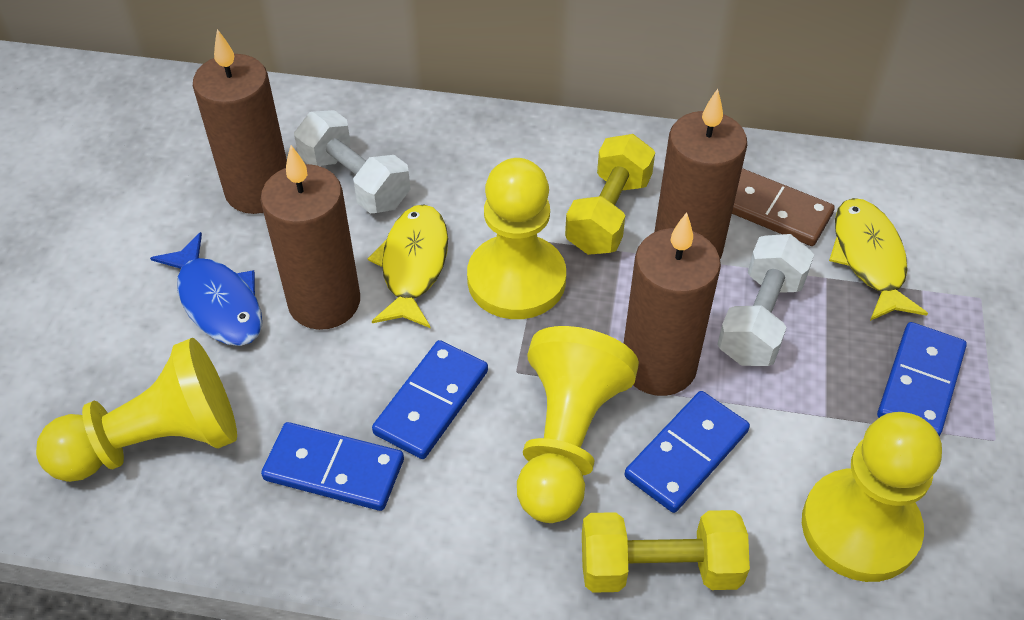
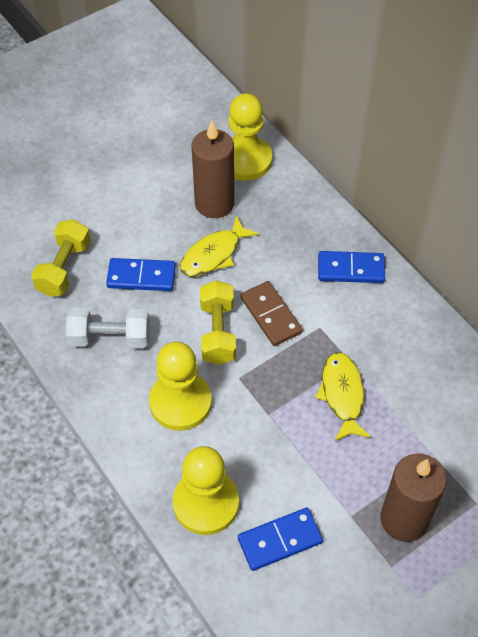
blue domino: [261,422,404,511] [372,340,488,459] [625,391,750,513] [877,322,967,436] = 4 -> [106,258,176,291] [238,508,323,571] [318,251,385,283] = 3
blue fish: [150,232,262,346] = 1 -> none = 0
brown candle: [193,29,287,214] [261,145,360,330] [624,212,721,396] [654,89,747,259] = 4 -> [192,121,234,218] [381,453,447,542] = 2
white dumbbell: [294,110,411,213] [717,234,814,366] = 2 -> [66,308,150,348] = 1
yellow pawn: [36,338,237,482] [467,158,566,319] [517,326,639,523] [802,412,942,582] = 4 -> [149,342,212,431] [173,446,239,535] [229,93,272,181] = 3

